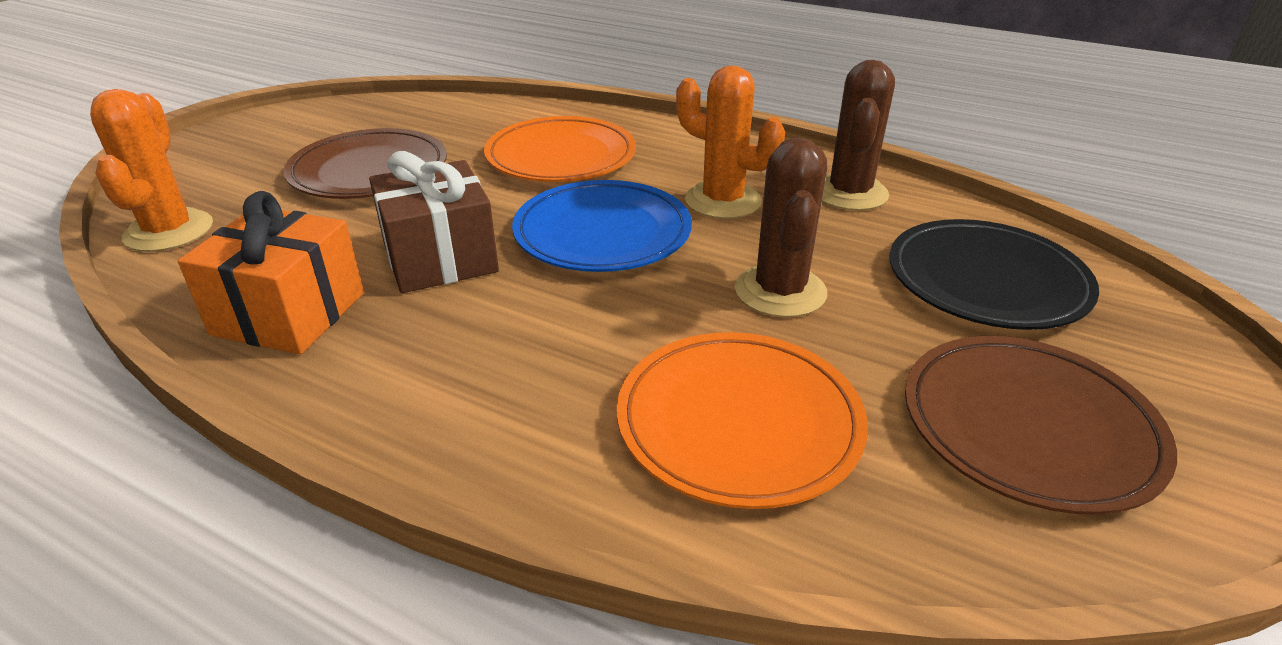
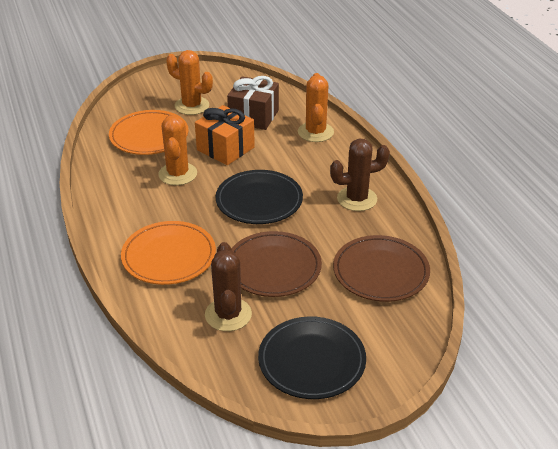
black plate: [890,219,1099,330] = 1 -> [215,170,303,224] [258,316,366,399] = 2
blue plate: [512,180,692,272] = 1 -> none = 0
orange cactus: [90,89,213,252] [676,66,785,219] = 2 -> [158,115,197,185] [166,50,213,115] [298,73,334,142] = 3

